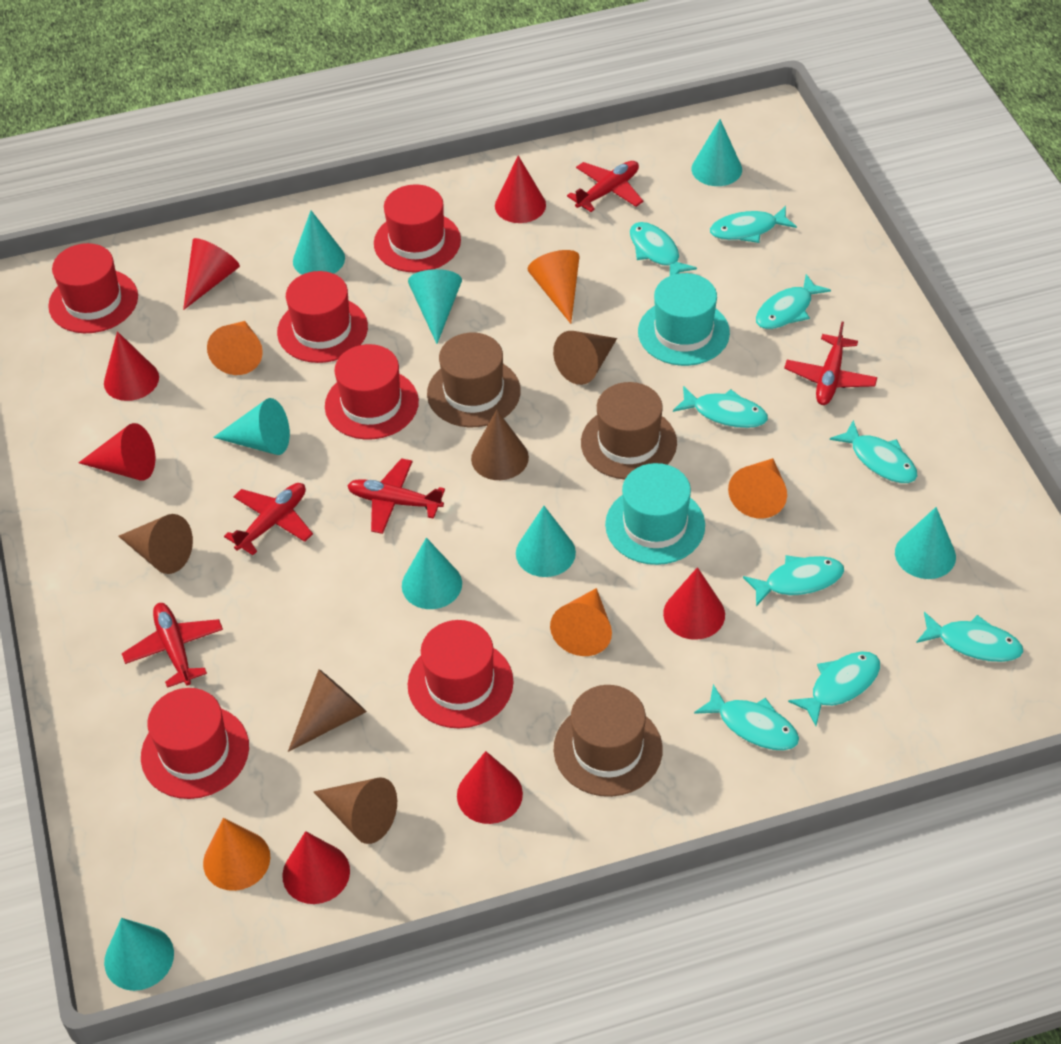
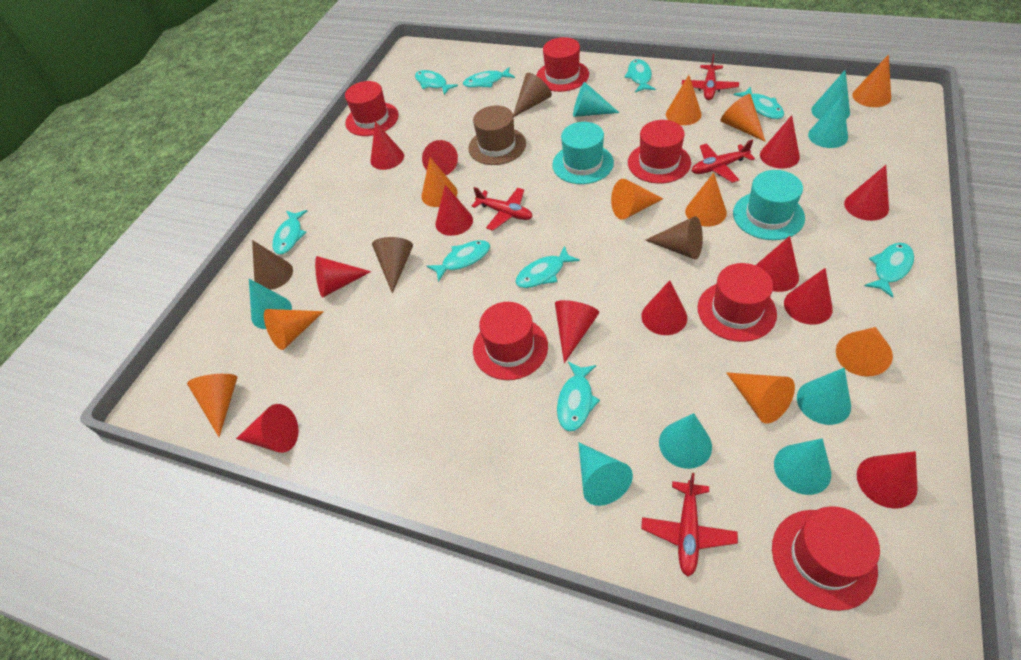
brown cone: [118,514,193,574] [288,669,367,752] [313,778,397,844] [471,410,529,480] [553,331,617,385] = 5 -> [252,240,293,290] [372,237,413,294] [513,73,552,117] [645,216,703,259] = 4
brown hat: [427,333,521,427] [554,685,663,797] [581,382,677,479] = 3 -> [468,105,526,165] = 1
orange cone: [203,818,270,891] [207,321,263,375] [528,250,580,324] [550,588,612,656] [728,458,787,519] = 5 -> [187,374,237,437] [264,309,324,350] [421,157,457,207] [611,179,663,220] [666,75,701,125] [685,173,727,227] [720,94,766,142] [726,372,795,423] [836,327,893,377] [852,55,891,107] = 10
red cone: [79,423,155,481] [104,331,159,401] [183,238,240,310] [282,831,350,904] [457,751,523,824] [495,156,546,223] [663,567,725,640] = 7 -> [236,404,299,453] [315,256,371,297] [370,121,404,170] [422,140,458,175] [435,185,473,236] [555,300,599,363] [641,280,687,335] [756,236,799,292] [760,115,800,169] [784,268,833,325] [844,165,889,221] [857,451,918,509] = 12
red plane: [122,603,223,688] [224,483,313,555] [347,458,445,534] [567,161,643,212] [784,322,877,405] = 5 -> [471,187,533,231] [641,473,738,577] [681,54,739,100] [692,139,755,183] = 4

